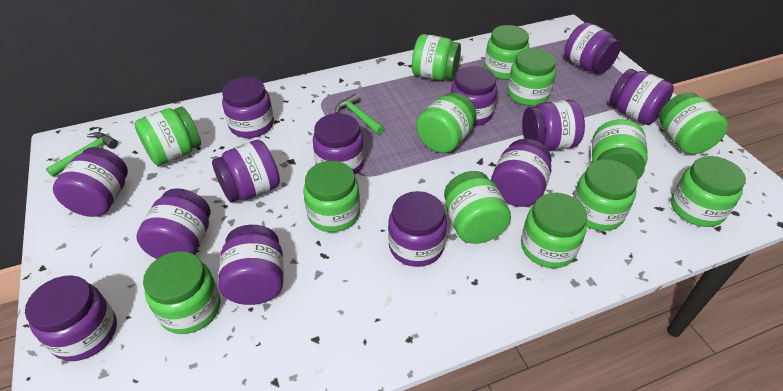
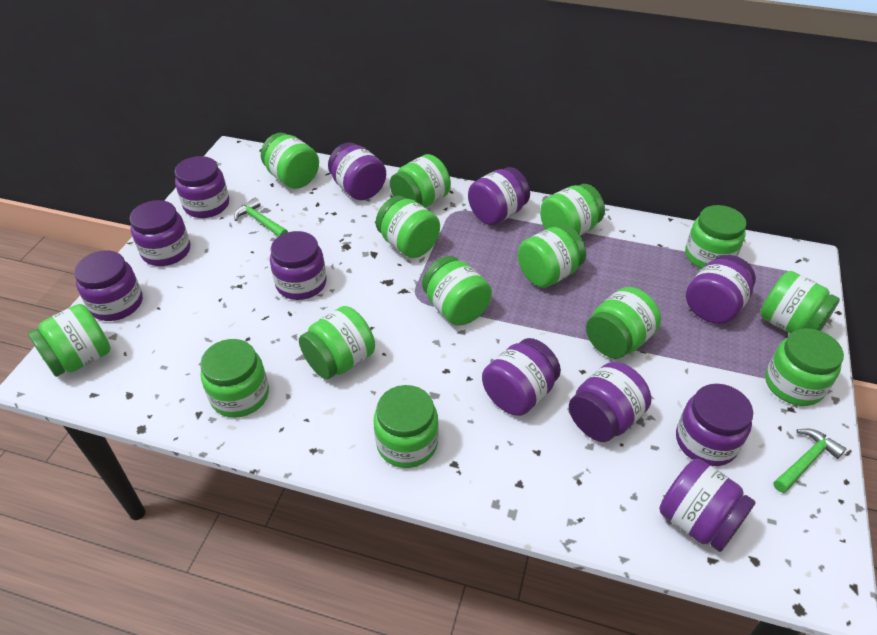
green jar: [134,107,201,166] [143,251,221,334] [303,161,360,232] [412,34,461,81] [416,92,477,153] [444,171,511,244] [484,25,529,80] [507,48,556,106] [521,193,587,268] [573,159,638,231] [592,120,648,180] [659,92,728,154] [671,156,746,227] = 13 -> [28,304,111,377] [200,339,269,418] [261,133,319,189] [299,306,375,379] [374,385,438,468] [376,196,440,258] [390,154,451,208] [422,256,492,326] [518,225,586,288] [540,184,605,236] [586,287,661,359] [685,205,747,269] [760,271,840,334] [765,328,844,406] = 14
purple jar: [25,275,117,361] [53,147,128,217] [136,188,210,259] [212,140,280,203] [218,225,284,305] [222,77,274,138] [313,113,364,175] [388,191,447,267] [451,66,497,126] [491,139,552,207] [522,100,585,150] [564,22,621,74] [609,69,674,125] = 13 -> [74,250,143,321] [130,200,190,266] [175,156,229,218] [270,231,327,300] [328,143,386,200] [468,167,530,226] [482,338,561,416] [569,362,651,442] [659,459,756,552] [676,384,753,466] [686,255,756,324] = 11

